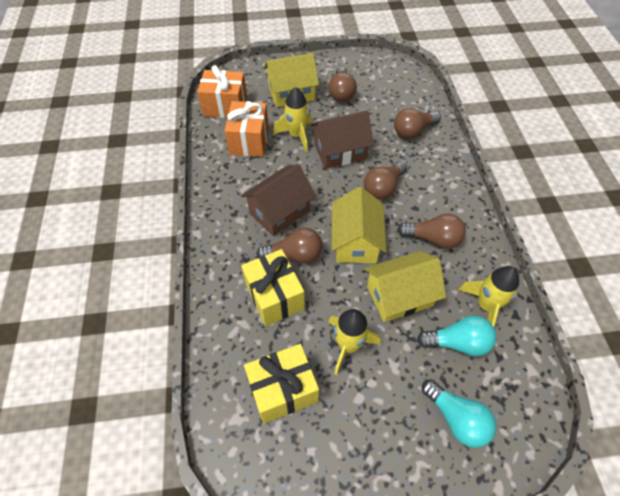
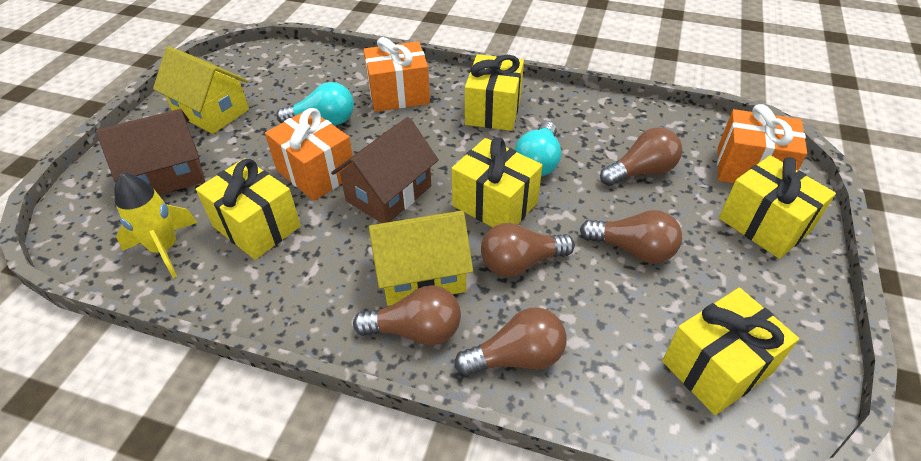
orange gift: [197,65,247,118] [224,101,269,157] = 2 -> [265,108,353,201] [363,37,430,112] [717,104,807,183] = 3
yellow gift: [241,249,305,326] [244,344,319,424] = 2 -> [196,158,301,260] [451,137,542,227] [465,54,524,131] [662,288,799,415] [719,155,836,259] = 5
yellow house: [264,53,319,107] [332,187,387,263] [364,251,446,322] = 3 -> [153,46,249,134] [369,211,473,306] = 2
yellow rocket: [273,87,312,152] [329,309,380,375] [458,266,519,327] = 3 -> [114,173,198,278] = 1

